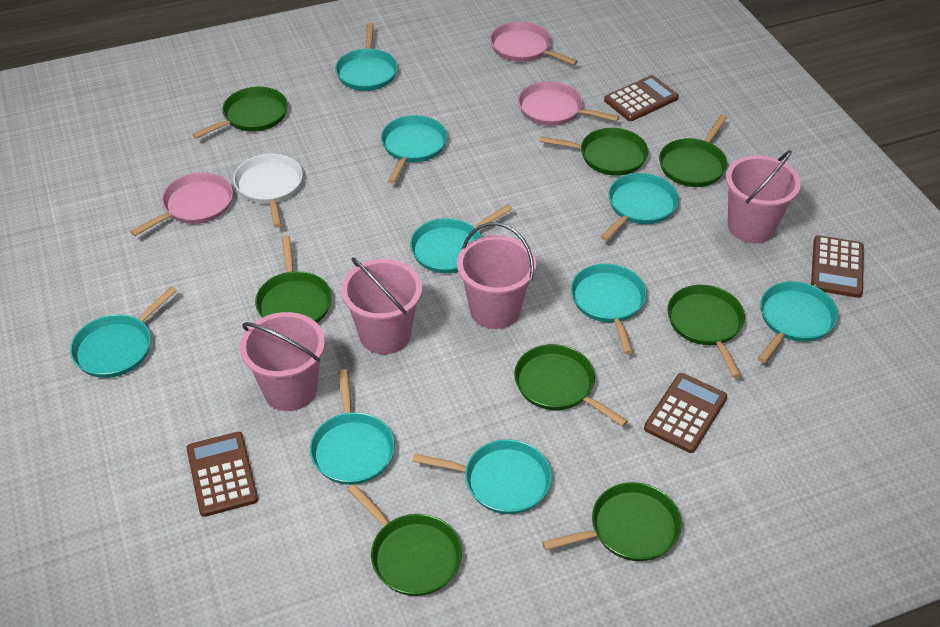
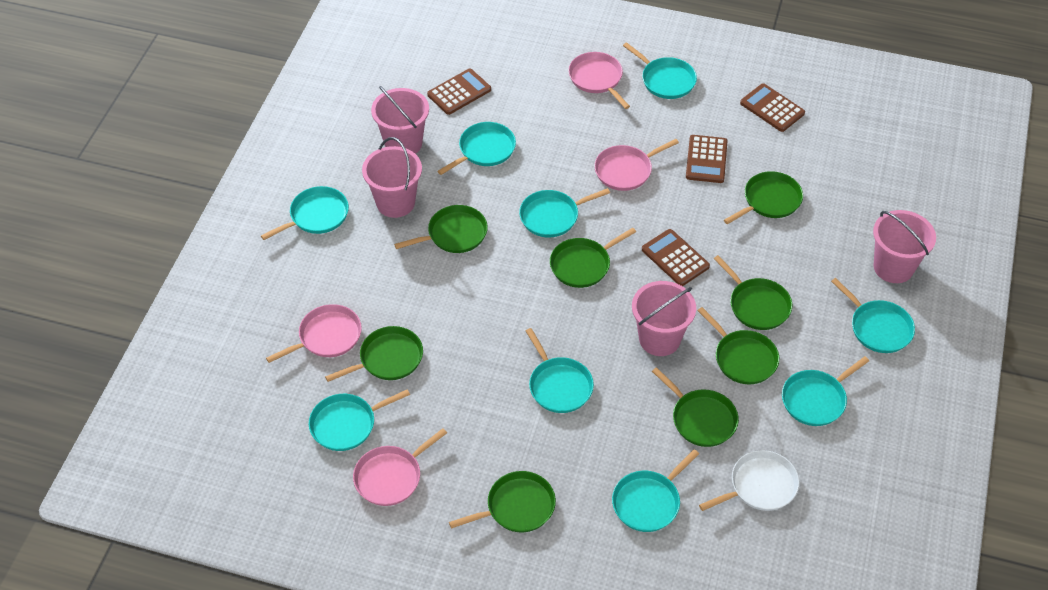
pink pan: [131,172,233,236] [490,22,578,65] [518,81,619,126] = 3 -> [266,304,362,363] [353,428,447,506] [568,52,630,109] [594,139,679,191] = 4

